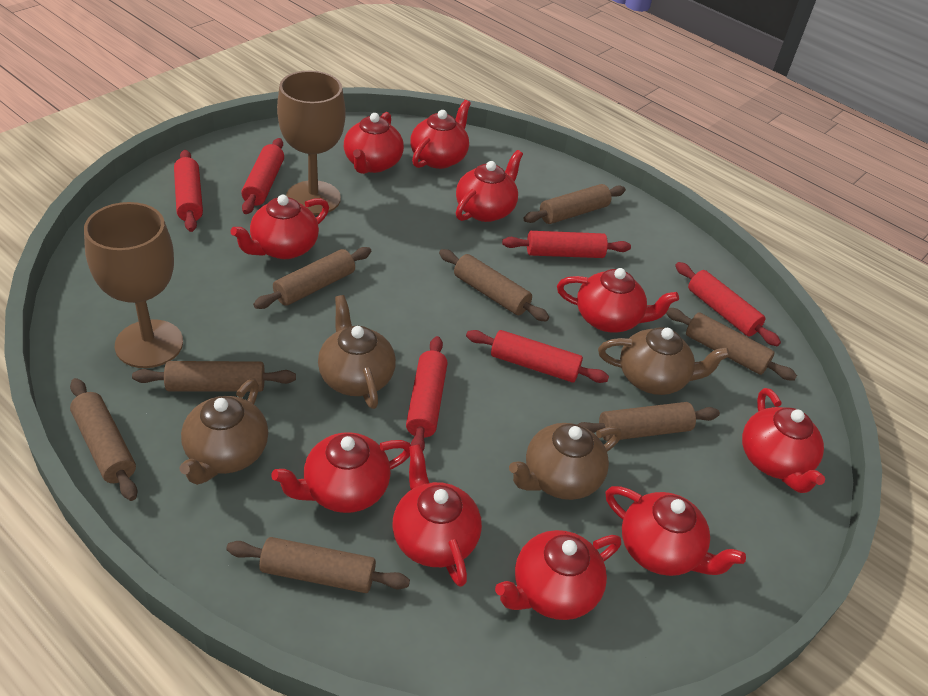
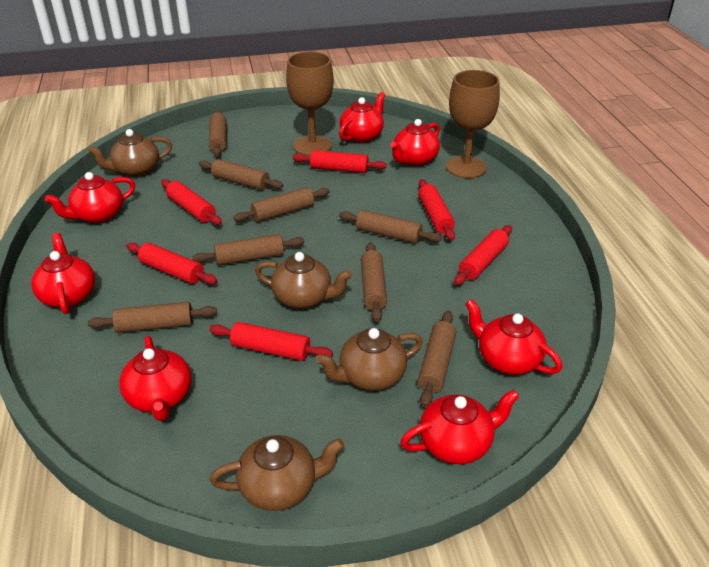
red teapot: [230,195,329,259] [271,432,411,513] [344,112,404,174] [393,444,482,587] [410,100,471,169] [456,150,523,222] [495,530,621,620] [557,268,679,332] [605,486,746,576] [742,388,825,493] = 10 -> [31,233,95,314] [45,172,135,223] [119,336,191,421] [339,92,385,143] [390,119,440,166] [400,389,519,464] [465,299,562,375] = 7

